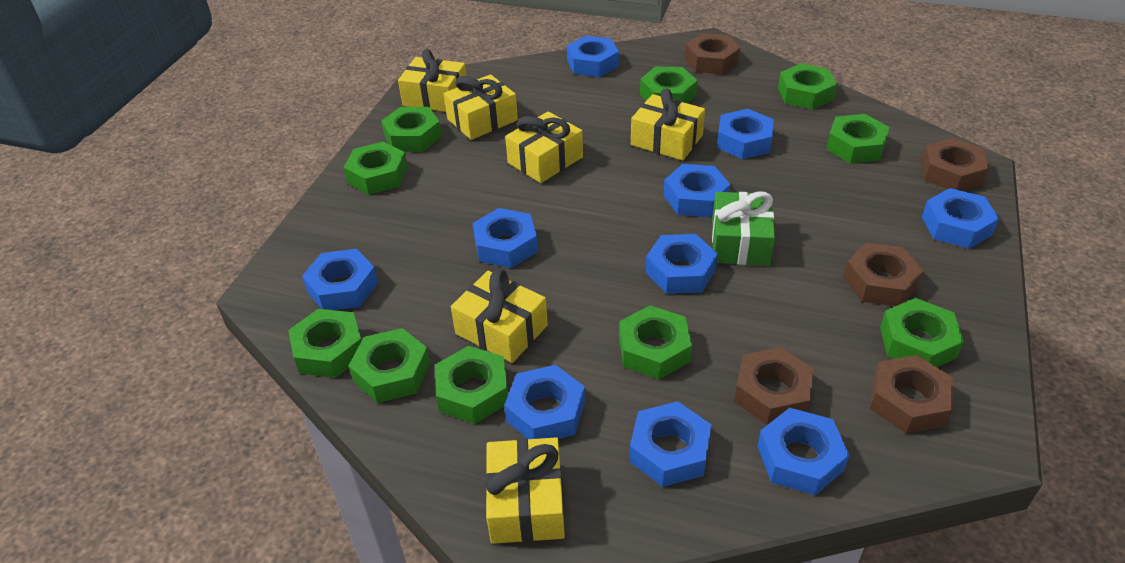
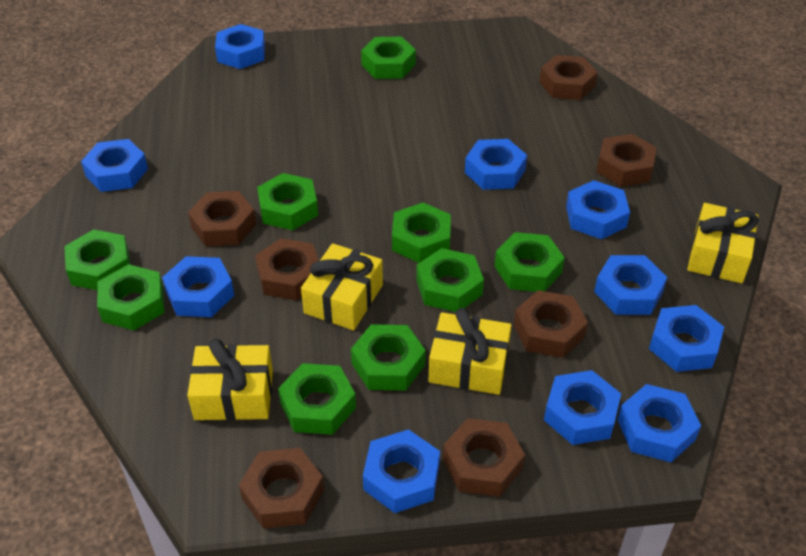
brown nut: [685,33,740,74] [734,347,814,425] [843,243,924,306] [870,355,954,434] [921,138,989,191] = 5 -> [188,191,256,246] [239,448,324,528] [255,238,319,301] [443,418,525,497] [514,290,588,358] [539,55,598,100] [596,134,657,187] = 7
green gift: [712,192,775,266] = 1 -> none = 0
green nut: [288,309,362,378] [344,142,408,195] [349,328,430,403] [381,107,442,152] [435,346,508,424] [619,305,692,379] [640,67,697,104] [778,63,837,109] [826,114,889,163] [880,298,964,367] = 10 -> [64,229,130,290] [97,264,165,330] [257,173,318,230] [278,363,356,435] [351,324,426,391] [361,37,416,79] [392,202,451,263] [416,248,484,312] [495,232,565,292] = 9
yellow gift: [398,49,467,112] [444,74,518,140] [451,269,548,363] [485,437,565,544] [505,111,583,183] [631,89,705,161] = 6 -> [187,338,273,420] [301,243,383,330] [429,308,512,395] [687,203,759,283] = 4

